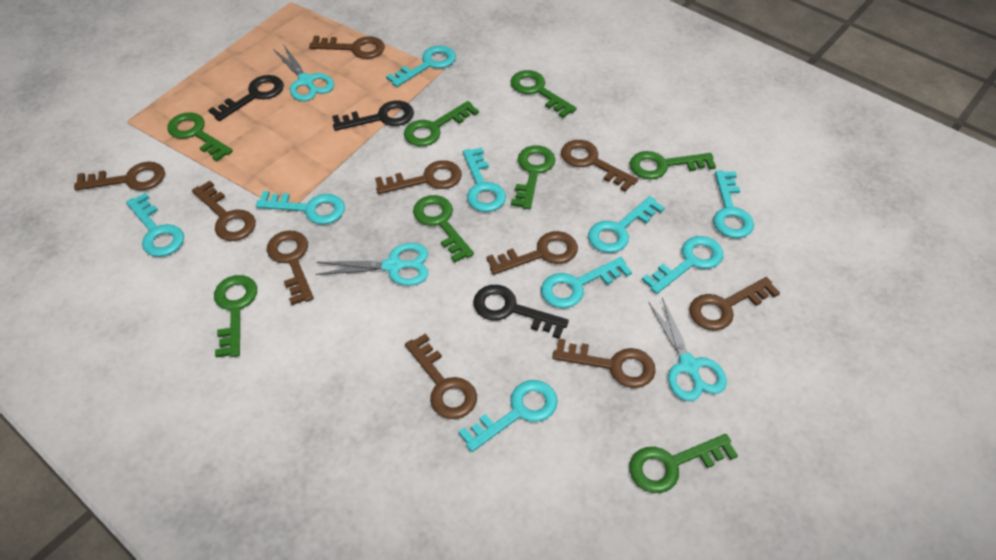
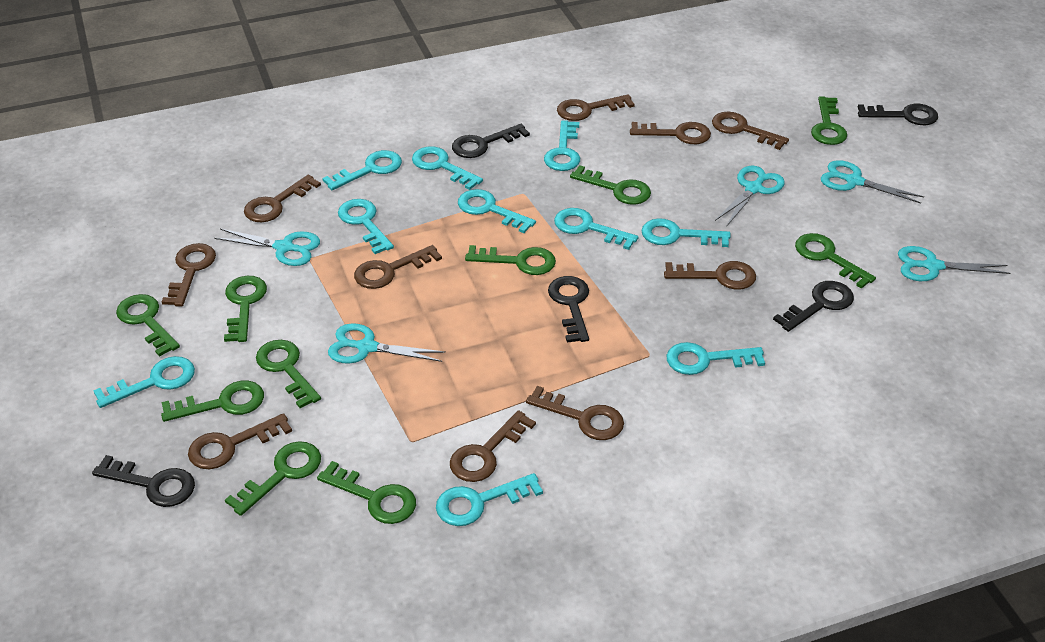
black key: [208,75,284,121] [332,101,414,131] [473,285,569,339] = 3 -> [92,455,195,507] [452,124,530,158] [548,276,589,343] [773,281,854,332] [858,104,938,125] = 5
green key: [167,112,233,161] [214,275,257,358] [404,101,479,146] [413,195,474,262] [510,70,577,118] [511,145,555,209] [629,434,738,493] [630,151,716,180] = 8 -> [116,294,180,357] [161,381,264,422] [224,276,267,342] [225,441,321,516] [256,340,321,408] [317,461,416,524] [465,245,556,275] [570,165,651,205] [795,233,876,289] [811,96,847,145] = 10
turquoise key: [126,193,184,257] [256,191,345,225] [386,46,456,87] [458,380,558,452] [463,148,506,212] [541,257,632,308] [588,196,665,253] [642,236,723,294] [713,171,754,238] = 9 -> [93,356,195,408] [322,150,402,190] [338,199,394,254] [412,146,483,190] [436,473,543,526] [458,189,536,233] [544,120,580,171] [554,208,638,250] [641,218,731,247] [667,342,765,375] = 10
turquoise scissors: [273,44,334,102] [316,243,428,286] [648,297,727,401] = 3 -> [214,229,320,266] [328,323,446,363] [715,165,785,227] [821,160,924,203] [898,246,1010,281] = 5

